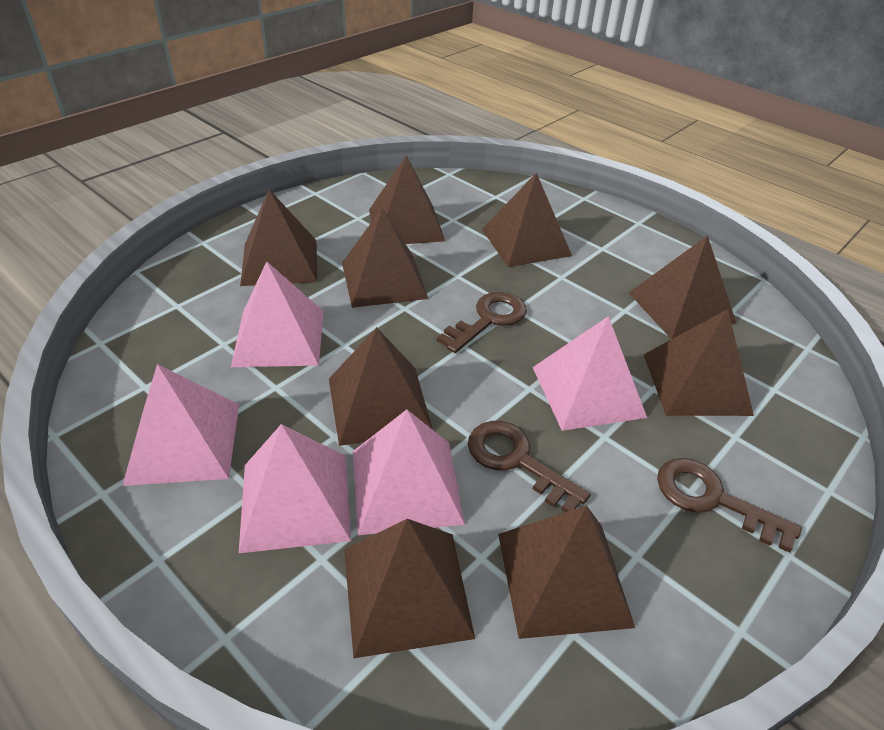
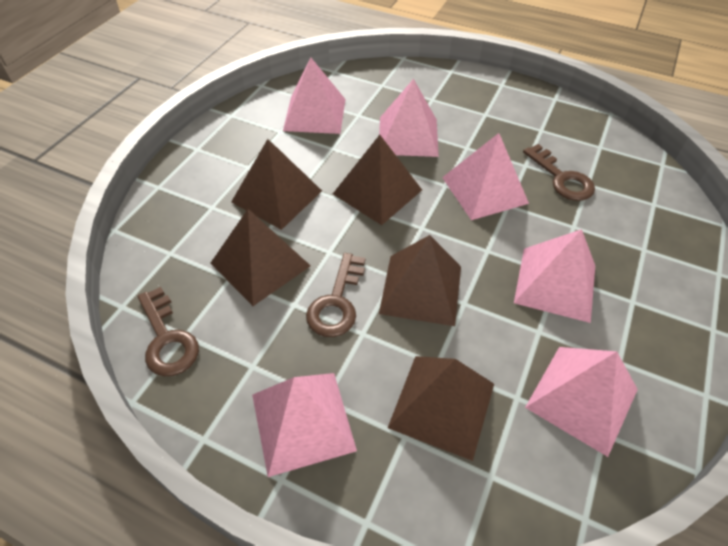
brown pyramid: [240,189,317,286] [329,327,433,446] [342,207,428,308] [344,519,475,658] [369,155,445,244] [482,173,572,267] [498,506,635,639] [629,235,737,339] [643,309,754,416] = 9 -> [210,209,311,306] [231,139,322,230] [333,135,422,225] [379,235,461,326] [388,356,494,461] = 5
pink pyramid: [122,364,239,486] [231,261,323,367] [239,424,351,553] [353,410,465,535] [533,316,647,431] = 5 -> [252,373,357,477] [283,57,345,134] [379,79,439,157] [442,133,529,220] [514,229,595,323] [525,347,638,457] = 6

